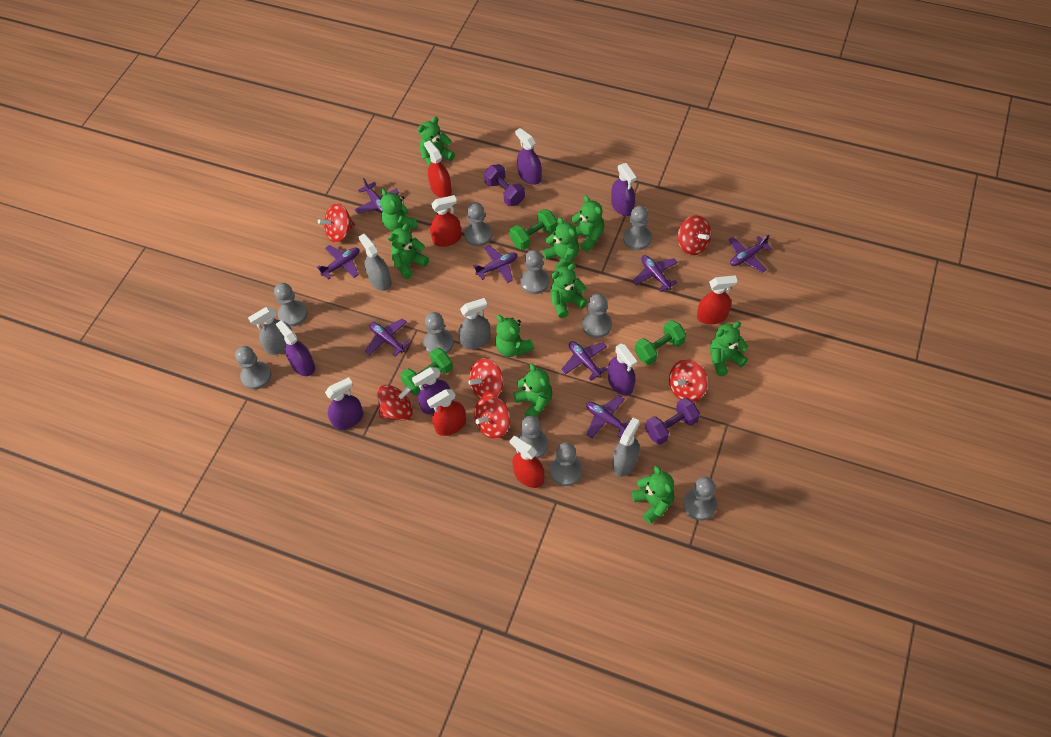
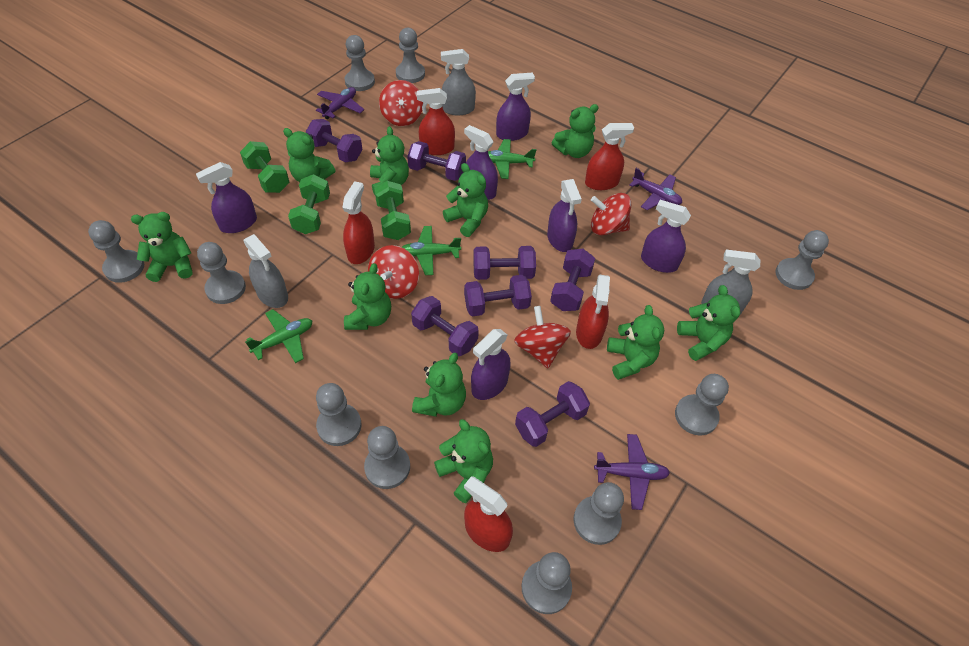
green plane: none = 0 -> [245,309,312,363] [402,226,461,275] [488,139,536,179] = 3
grey spray bottle: [248,307,292,355] [359,234,391,291] [458,298,491,350] [612,417,640,477] = 4 -> [243,234,288,308] [441,49,476,115] [701,250,760,314] = 3
purple dumbbell: [484,164,525,206] [645,397,700,445] = 2 -> [306,119,363,162] [407,141,466,181] [411,296,479,356] [464,275,532,317] [473,246,536,280] [515,381,590,447] [550,249,595,311] = 7
purple plane: [317,245,359,280] [354,178,399,214] [365,318,410,357] [473,245,518,283] [561,341,608,380] [586,395,631,438] [632,255,678,292] [729,234,772,272] = 8 -> [316,87,364,119] [594,434,670,510] [629,168,682,210] = 3
red spinning top: [318,203,355,243] [377,385,413,421] [468,358,503,399] [474,395,510,439] [669,359,708,402] [678,215,712,255] = 6 -> [368,245,419,299] [379,80,423,126] [514,306,571,368] [591,193,631,235] = 4

